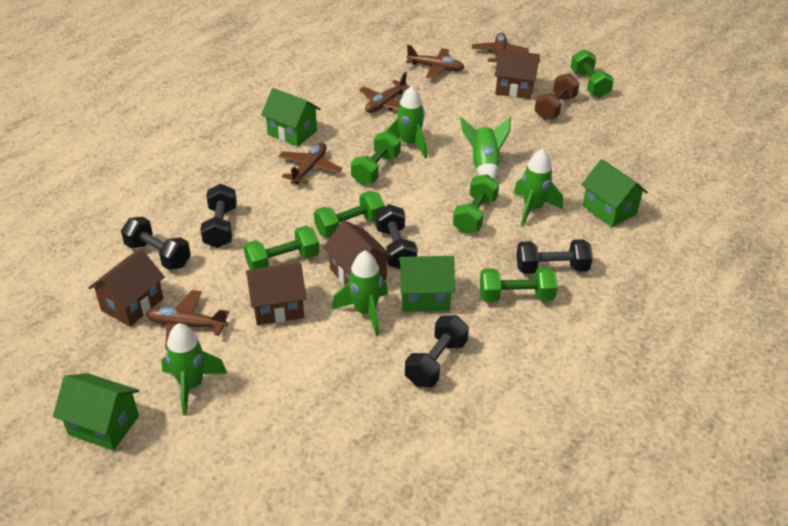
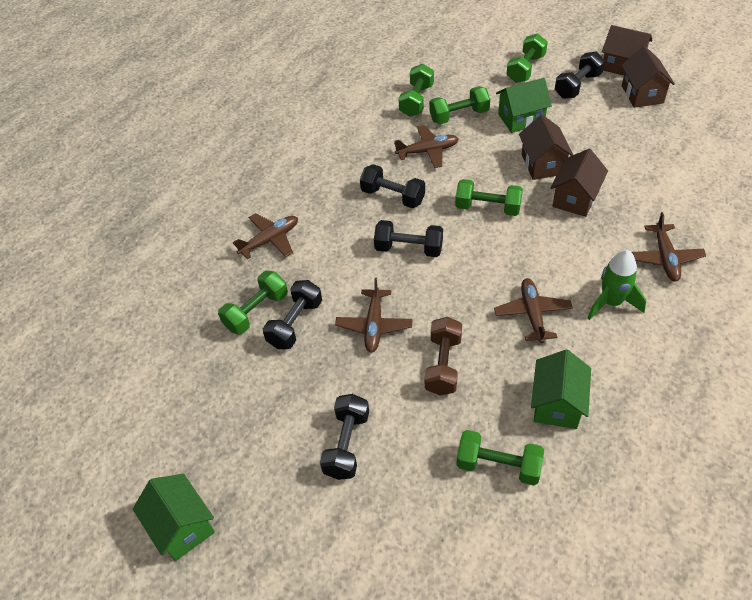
green house: [53,373,139,451] [261,88,320,147] [398,256,455,312] [581,159,648,227] = 4 -> [133,474,215,561] [496,78,552,133] [531,350,591,429] = 3
green rocket: [161,323,227,416] [332,250,388,336] [385,86,427,158] [460,117,511,180] [514,149,563,226] = 5 -> [587,250,646,320] = 1

